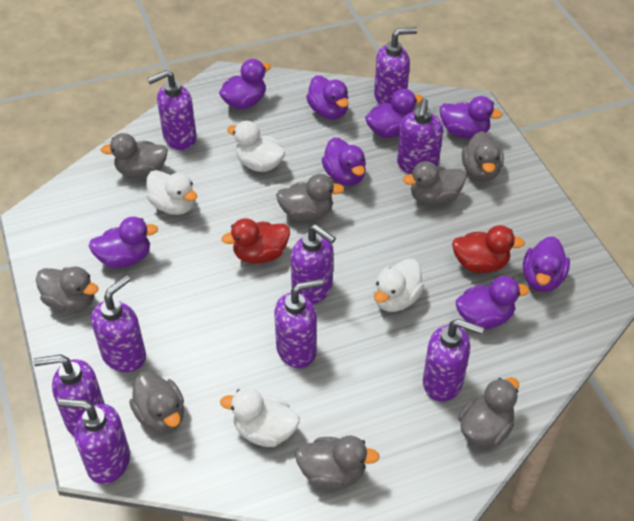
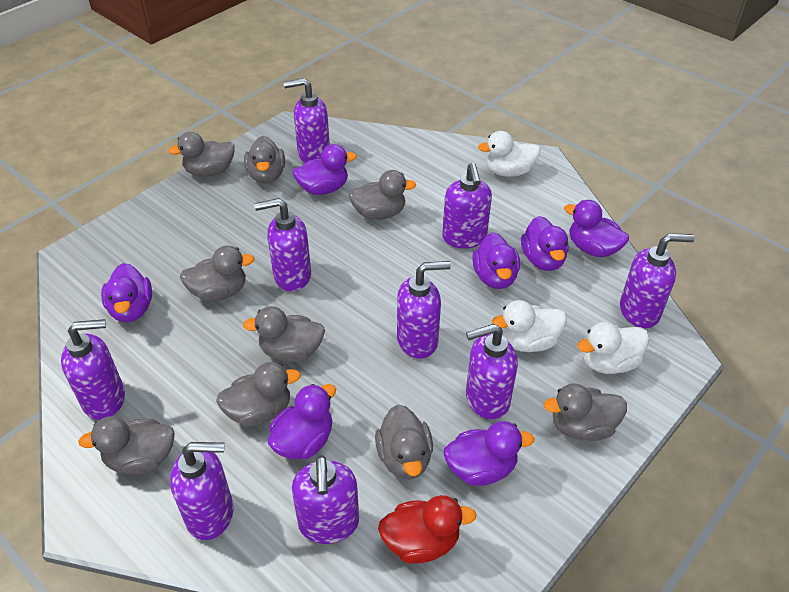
grey duck: [36,267,99,312] [101,133,168,178] [129,371,184,433] [276,174,344,221] [295,435,380,489] [403,161,466,206] [458,377,519,446] [462,131,504,182] = 8 -> [78,416,175,474] [168,132,235,177] [180,246,255,301] [216,362,301,426] [243,306,325,362] [244,136,285,184] [348,170,417,220] [375,405,433,479] [544,383,627,441] = 9
purple duck: [88,217,158,268] [219,59,271,109] [306,75,349,119] [322,137,366,186] [365,89,423,138] [440,96,503,139] [456,276,529,329] [523,236,570,292] = 8 -> [101,263,152,322] [268,384,336,459] [292,144,357,195] [443,421,534,486] [472,232,520,289] [521,216,569,271] [564,200,629,257] = 7
red duck: [221,218,290,264] [452,225,525,273] = 2 -> [378,495,477,563] = 1
white duck: [146,170,197,215] [220,388,300,447] [227,121,286,172] [374,258,424,312] = 4 -> [478,131,540,177] [492,300,567,352] [577,322,649,374] = 3

